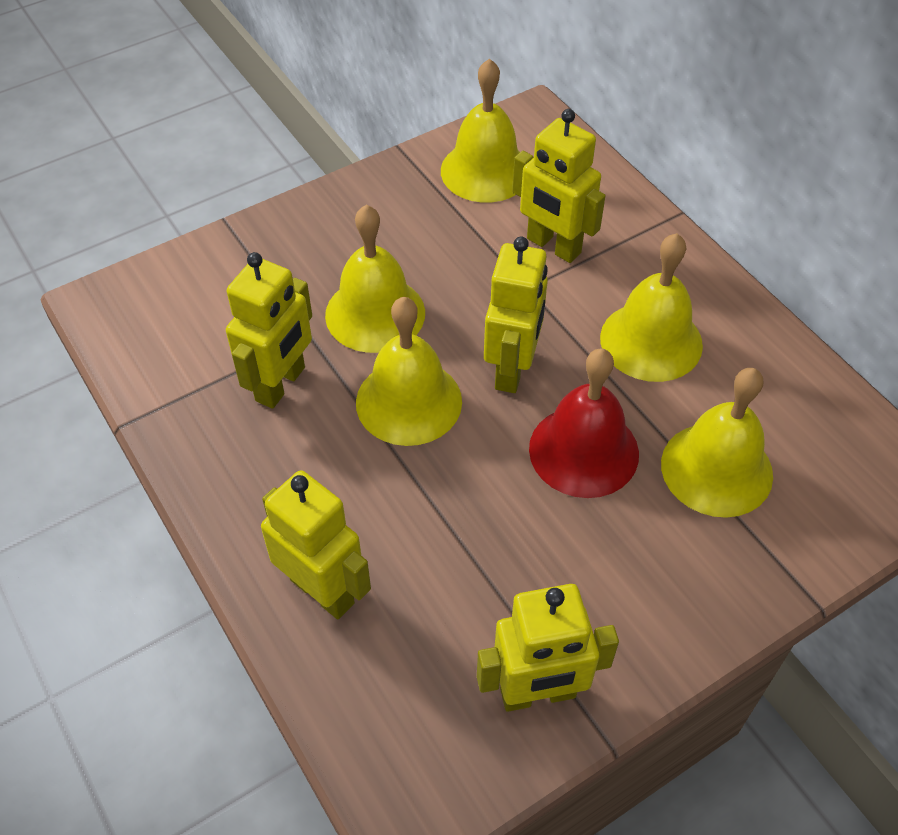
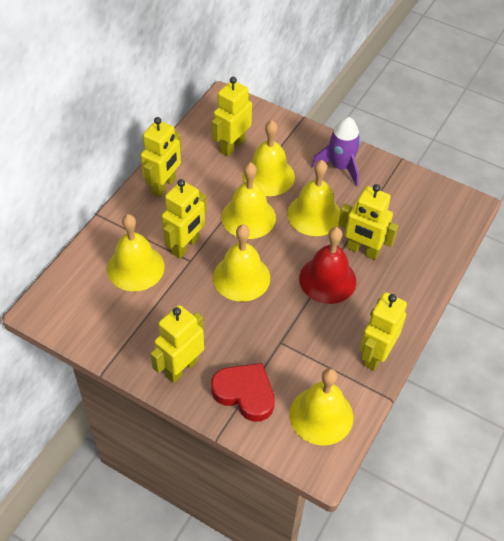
purple rocket: none = 0 -> [312,117,361,186] = 1
red heart: none = 0 -> [211,363,275,422] = 1
yellow bell: [325,205,425,353] [356,297,462,446] [441,58,520,203] [600,233,703,382] [661,368,773,518] = 5 -> [107,214,165,292] [213,224,270,302] [221,162,276,239] [242,120,295,196] [287,160,341,236] [290,368,353,446] = 6
yellow robot: [226,252,312,409] [261,470,371,619] [477,584,619,712] [484,237,548,393] [512,109,605,263] = 5 -> [141,117,181,197] [150,305,204,383] [162,179,207,259] [212,77,252,156] [338,184,399,260] [360,292,407,371] = 6

